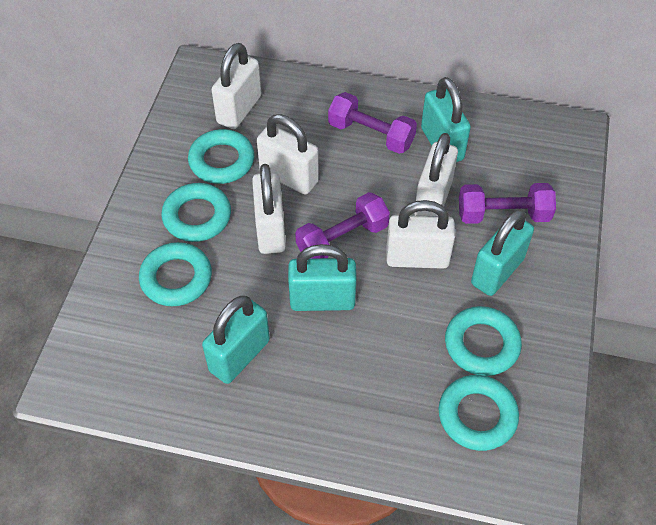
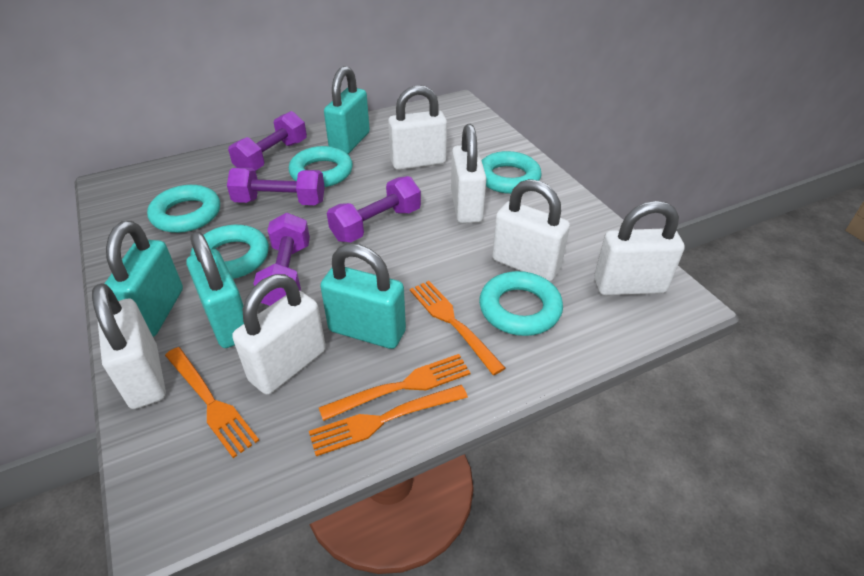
orange fork: none = 0 -> [165,347,259,458] [309,385,468,456] [319,354,471,421] [410,281,505,375] = 4
purple dumbbell: [295,192,390,259] [328,92,417,154] [459,183,556,224] = 3 -> [227,167,325,205] [228,111,307,171] [253,213,310,306] [327,176,421,243] = 4
white padlock: [212,43,261,129] [252,164,286,254] [257,114,319,195] [386,200,455,269] [414,133,458,216] = 5 -> [92,283,166,409] [232,274,326,395] [388,85,447,170] [451,124,486,224] [492,179,570,282] [594,201,685,296] = 6

